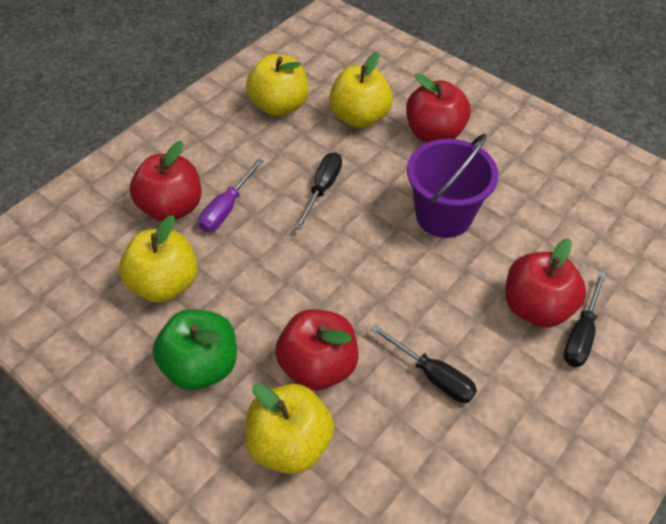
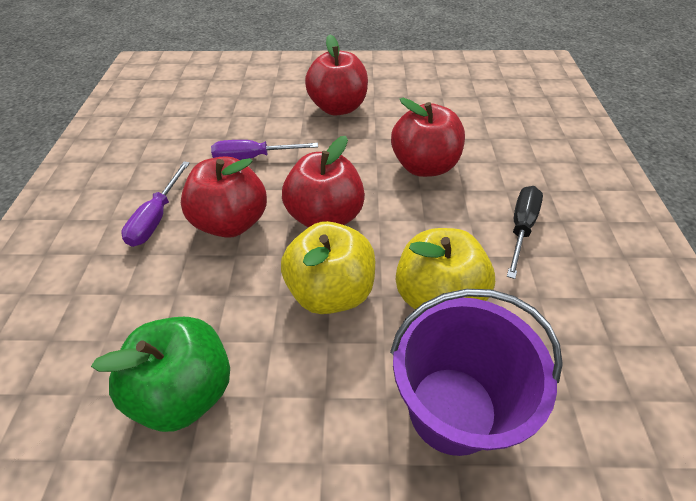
black screwdriver: [295,152,342,230] [370,325,477,403] [564,272,606,367] = 3 -> [507,186,543,279] = 1
purple screwdriver: [199,158,264,232] = 1 -> [121,162,190,247] [211,140,318,160] = 2
yellow apple: [119,215,198,303] [245,383,334,474] [246,54,308,116] [329,52,393,128] = 4 -> [281,221,375,314] [396,228,495,310] = 2

